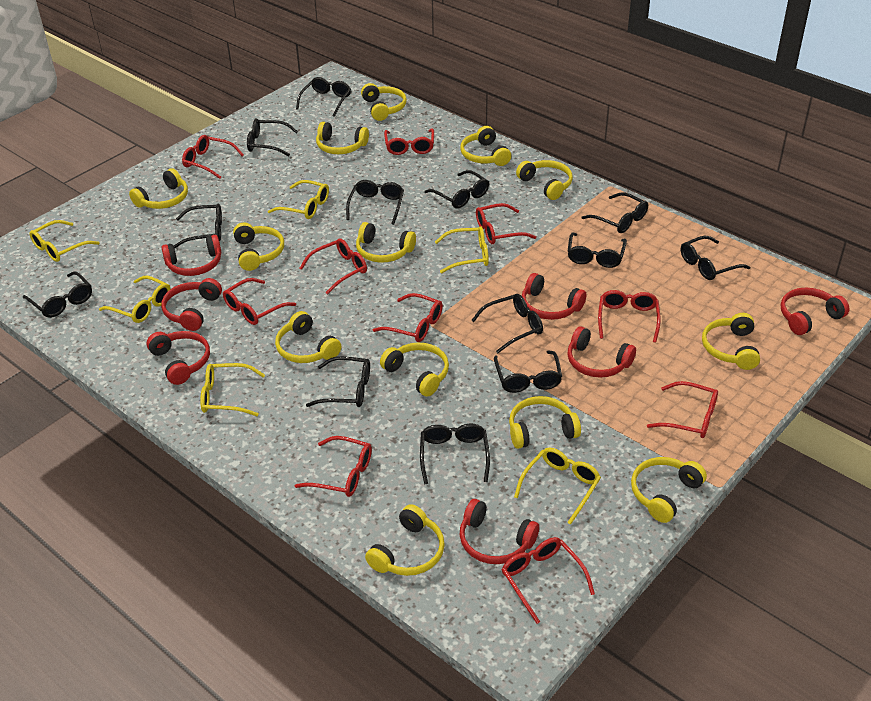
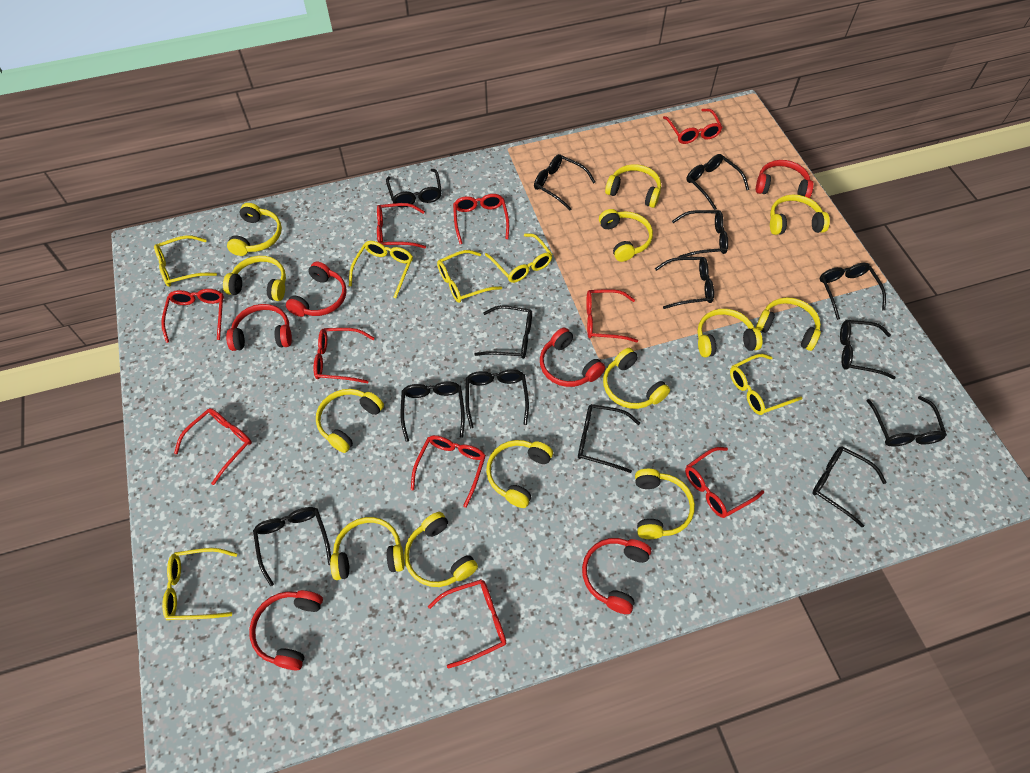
black glasses: [23,271,92,318] [174,204,222,248] [247,119,298,156] [296,77,351,117] [306,356,370,407] [346,180,404,225] [420,423,490,484] [424,170,489,209] [471,294,543,353] [494,350,562,393] [567,233,627,268] [581,193,648,233] [681,236,750,280] = 13 -> [253,507,331,586] [386,169,442,208] [400,382,465,442] [465,369,529,428] [474,305,532,359] [534,154,595,210] [578,404,640,473] [655,257,714,309] [672,210,728,257] [686,154,749,210] [812,447,887,527] [820,263,886,320] [840,320,895,379] [867,396,947,447] = 14
red headphones: [146,331,210,385] [161,278,222,331] [162,235,221,276] [459,499,539,564] [522,273,586,320] [567,326,636,378] [781,288,849,335] = 7 -> [226,304,292,351] [249,590,323,670] [286,262,347,317] [540,328,605,387] [582,538,651,614] [756,160,814,198] = 6

